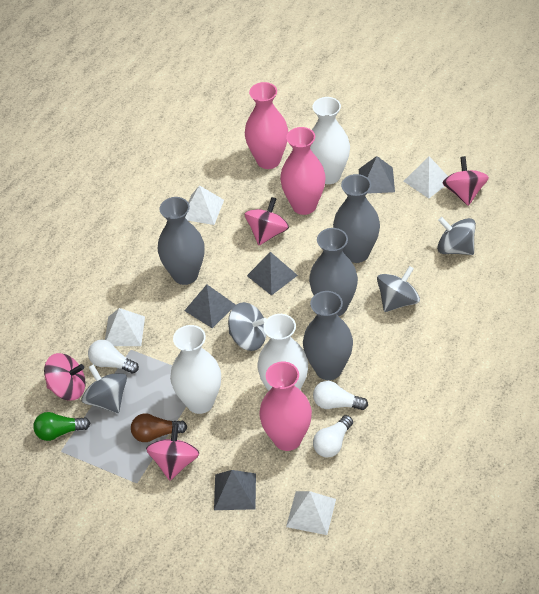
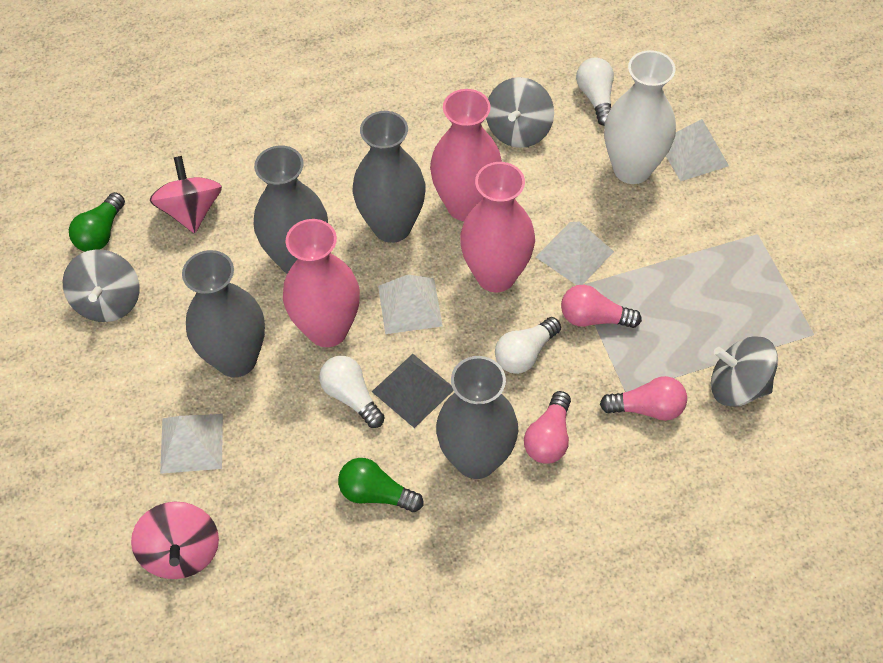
brown light bulb: [131,413,187,442] = 1 -> none = 0
green light bulb: [33,412,90,441] = 1 -> [69,192,125,252] [338,458,423,512] = 2
grey pyramid: [184,284,236,328] [214,470,256,510] [247,252,298,296] [359,156,395,194] = 4 -> [371,354,454,428] = 1
grey spinning top: [82,364,127,413] [228,302,267,351] [377,266,420,312] [437,217,476,255] = 4 -> [63,249,140,322] [486,77,554,148] [711,336,778,407] = 3
pink light bulb: none = 0 -> [524,391,571,464] [561,285,642,328] [600,376,687,421] = 3
pink spinning top: [44,353,86,401] [146,423,200,481] [245,197,289,245] [443,156,489,206] = 4 -> [131,502,219,579] [150,156,222,233] = 2
white vase: [170,325,221,414] [257,314,308,391] [310,97,350,184] = 3 -> [604,50,676,184] = 1

